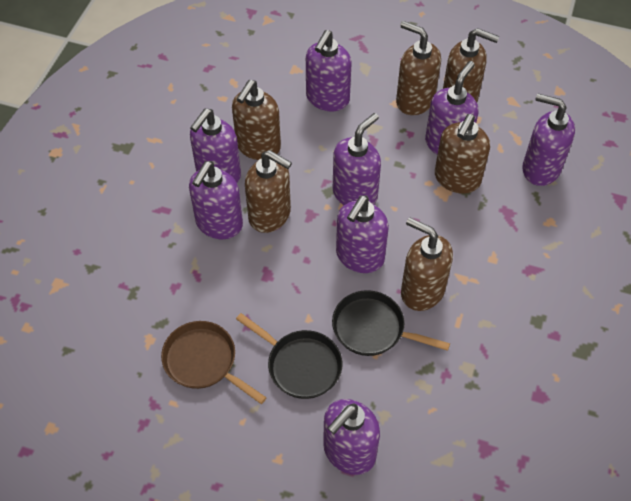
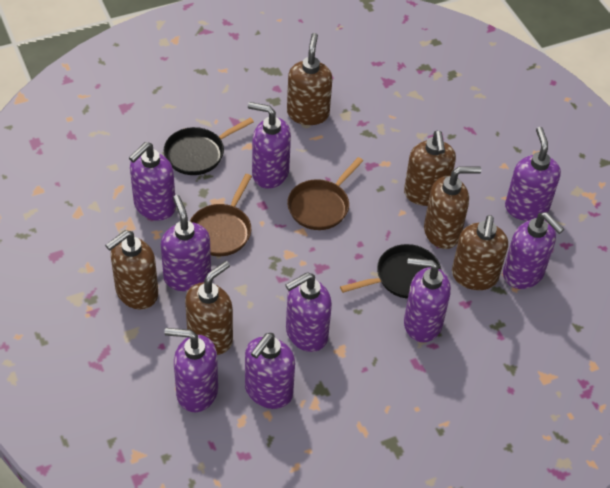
brown pan: [161,321,267,404] = 1 -> [190,174,252,256] [287,157,363,230] = 2
purple soap dispenser: [189,161,243,239] [190,109,241,183] [306,30,351,111] [323,399,380,475] [333,113,381,205] [336,195,389,273] [425,61,478,155] [522,94,575,186] = 8 -> [129,142,176,221] [161,195,211,291] [164,328,218,412] [245,333,295,409] [248,102,291,189] [285,272,332,352] [404,258,451,342] [503,212,564,289] [505,127,561,221] = 9

